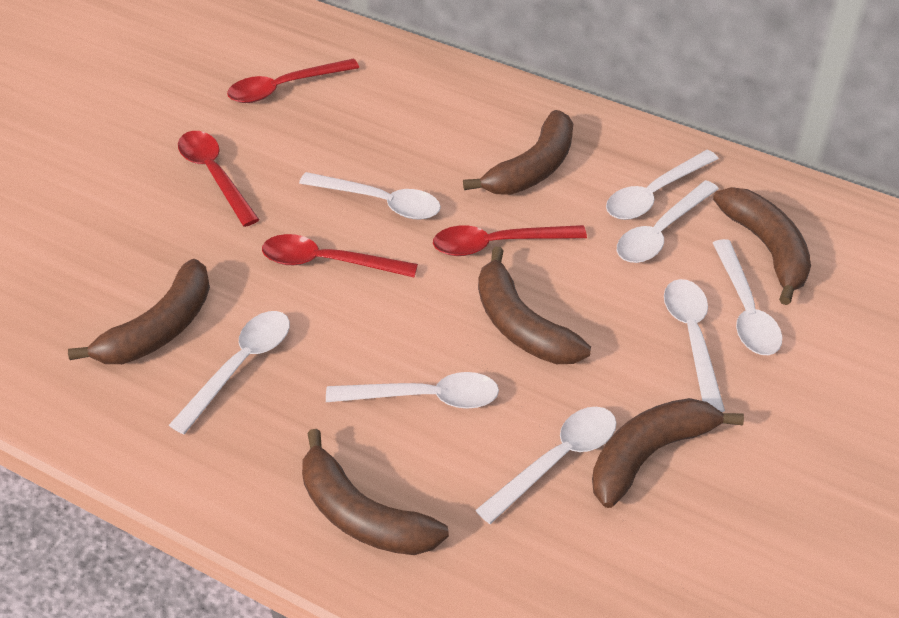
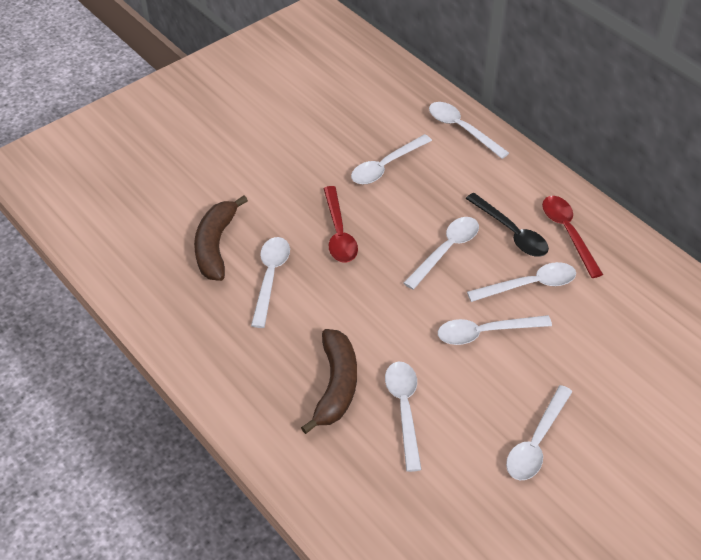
black spoon: none = 0 -> [466,193,549,257] = 1
brown banana: [68,259,210,364] [302,429,449,555] [463,110,573,195] [478,246,591,364] [592,398,744,508] [713,187,811,305] = 6 -> [194,196,248,281] [301,329,357,434] = 2
red spoon: [178,131,260,227] [227,58,359,103] [262,234,418,278] [433,225,587,256] = 4 -> [323,186,358,263] [542,196,603,278] = 2

